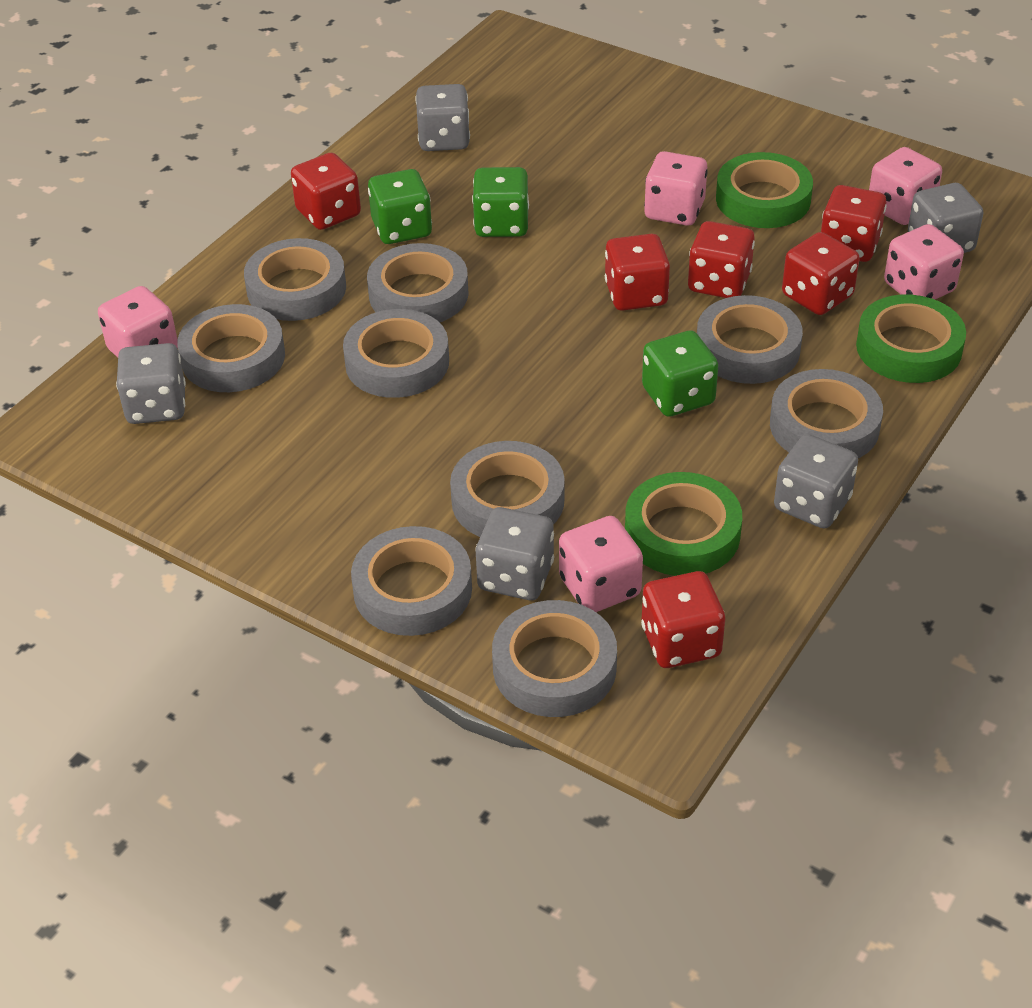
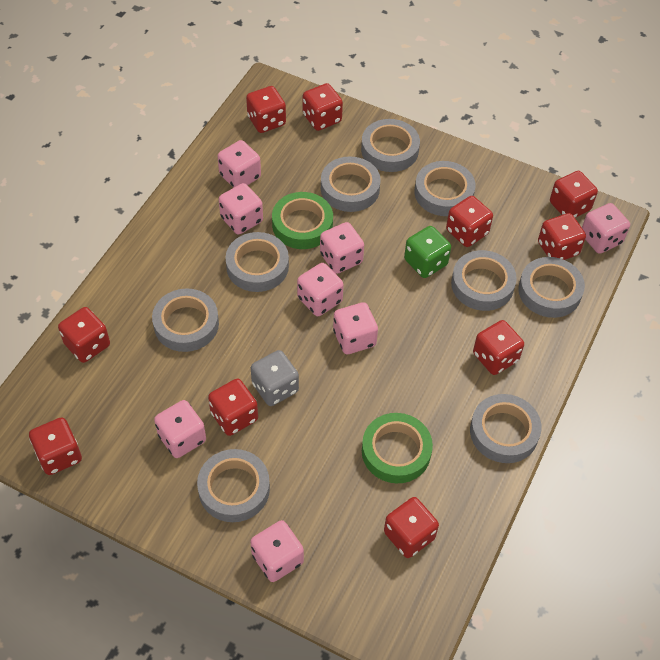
green dice: [368,169,432,244] [472,167,529,237] [642,331,718,417] = 3 -> [404,226,451,278] = 1
green tape: [625,472,742,576] [716,152,813,228] [856,294,966,383] = 3 -> [272,192,333,249] [362,413,433,483] = 2
grey dice: [116,343,186,424] [415,84,470,151] [475,507,554,600] [774,434,858,529] [908,183,983,253] = 5 -> [251,350,299,406] = 1
pink dice: [98,286,178,358] [559,516,643,612] [644,151,708,226] [869,147,942,225] [884,224,964,300] = 5 -> [154,400,206,458] [217,140,261,188] [219,183,263,235] [250,520,304,582] [297,263,344,316] [320,222,364,274] [333,302,378,354] [582,203,630,254] = 8
red dice: [291,153,361,230] [605,234,670,311] [641,571,725,668] [688,221,755,298] [782,232,860,315] [821,185,887,262] = 6 -> [29,417,82,475] [58,307,110,363] [208,379,258,436] [246,86,286,133] [303,83,343,131] [384,497,439,558] [446,196,493,247] [473,320,524,375] [538,213,586,260] [550,171,598,218] = 10

